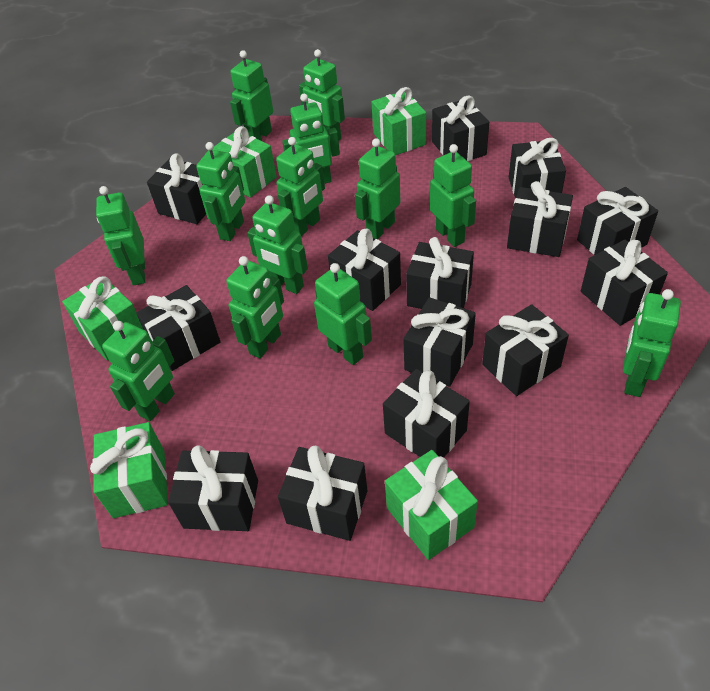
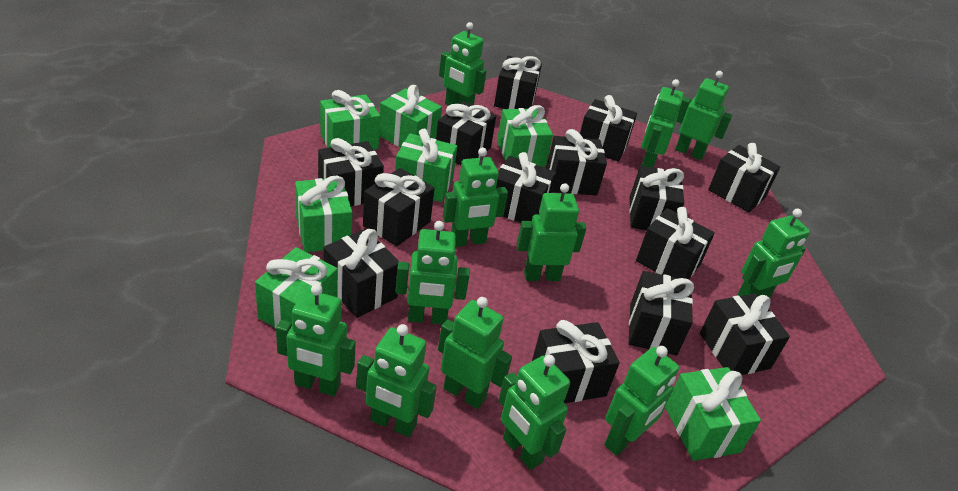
green gift: [62,276,144,361] [90,422,168,518] [213,126,277,198] [371,87,426,155] [385,450,478,560] = 5 -> [255,247,338,329] [295,176,353,252] [320,90,380,150] [379,85,442,148] [395,129,457,202] [497,105,553,167] [665,367,761,461] = 7
green robot: [96,186,146,285] [102,321,175,421] [196,142,245,241] [226,256,284,358] [230,50,273,141] [247,195,308,294] [276,137,325,236] [282,94,340,184] [299,49,345,140] [314,263,372,365] [355,138,401,239] [430,144,476,247] [623,289,681,397] = 13 -> [276,284,356,396] [356,324,437,437] [395,221,470,324] [438,297,512,409] [439,22,487,106] [443,148,508,247] [498,355,570,470] [517,183,586,281] [604,346,679,456] [641,79,684,168] [675,71,732,160] [737,208,810,298] = 12

